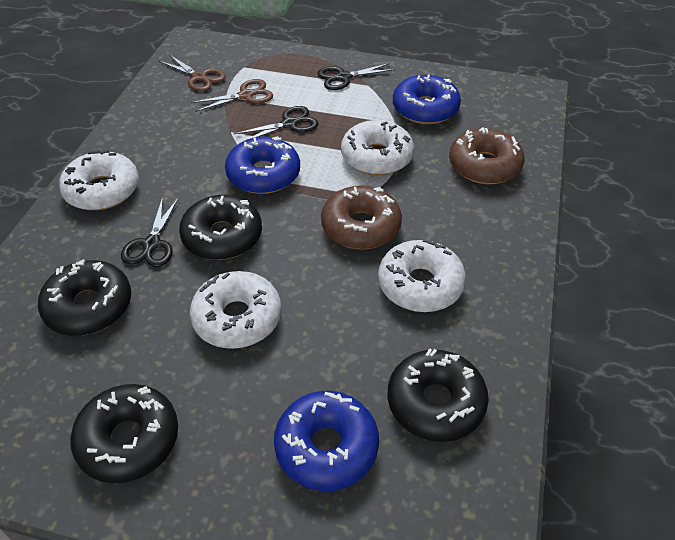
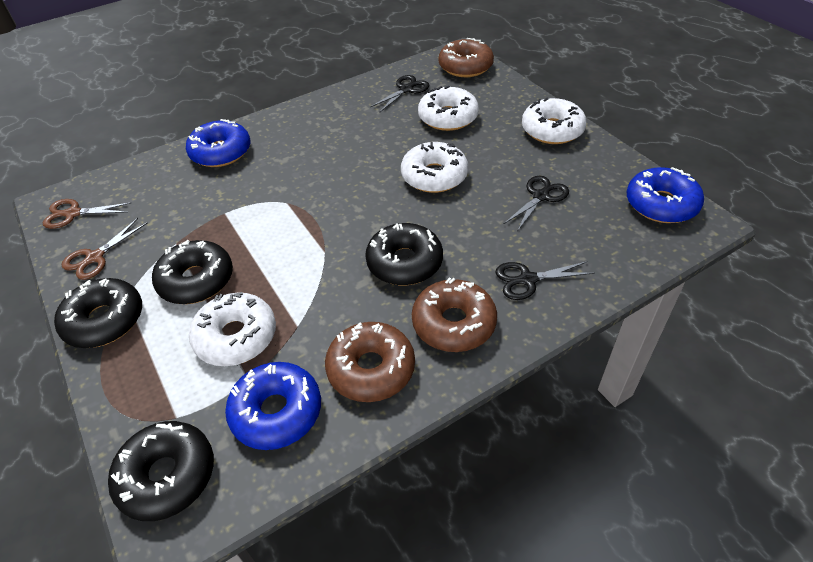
brown donut: [321,185,402,250] [449,127,525,184] = 2 -> [325,322,415,402] [412,278,497,352] [439,38,494,77] = 3

